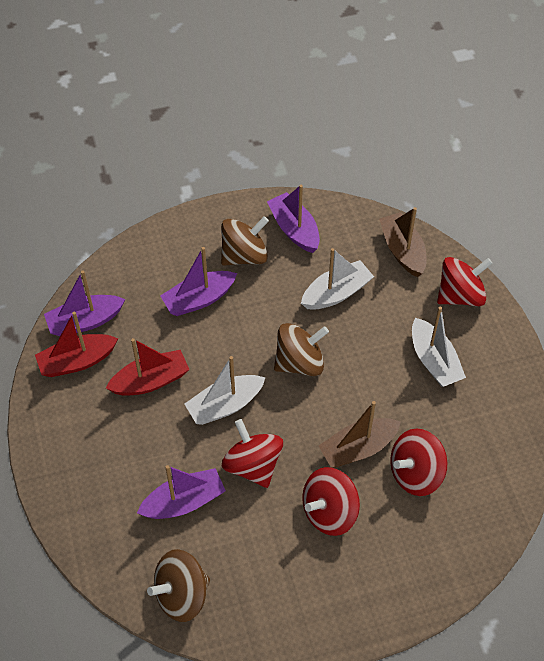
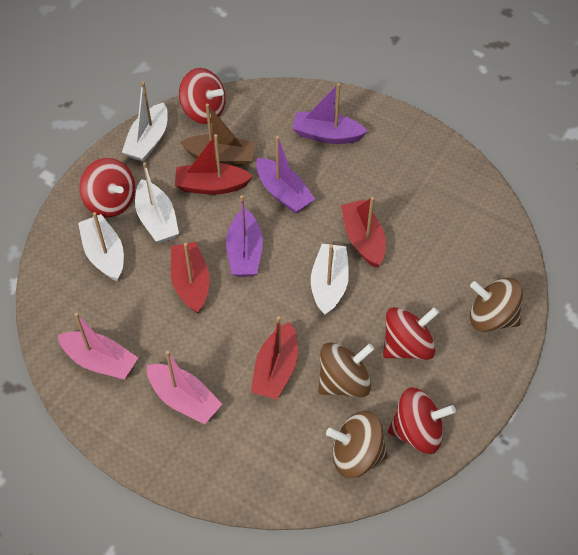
brown boat: [319,401,401,468] [379,207,427,277] = 2 -> [180,104,256,166] = 1
pink boat: none = 0 -> [58,313,138,380] [147,351,222,424] = 2
purple boat: [44,270,125,336] [137,465,226,519] [160,247,237,316] [267,185,320,253] = 4 -> [226,195,263,277] [256,136,315,214] [292,83,368,144] = 3
red boat: [35,312,118,377] [106,338,190,396] = 2 -> [171,242,210,314] [175,134,253,195] [251,316,298,399] [341,197,386,268] = 4
white boat: [185,356,266,425] [301,248,374,310] [412,307,466,387] = 3 -> [78,212,124,282] [122,81,168,162] [135,162,179,243] [311,244,349,316] = 4

